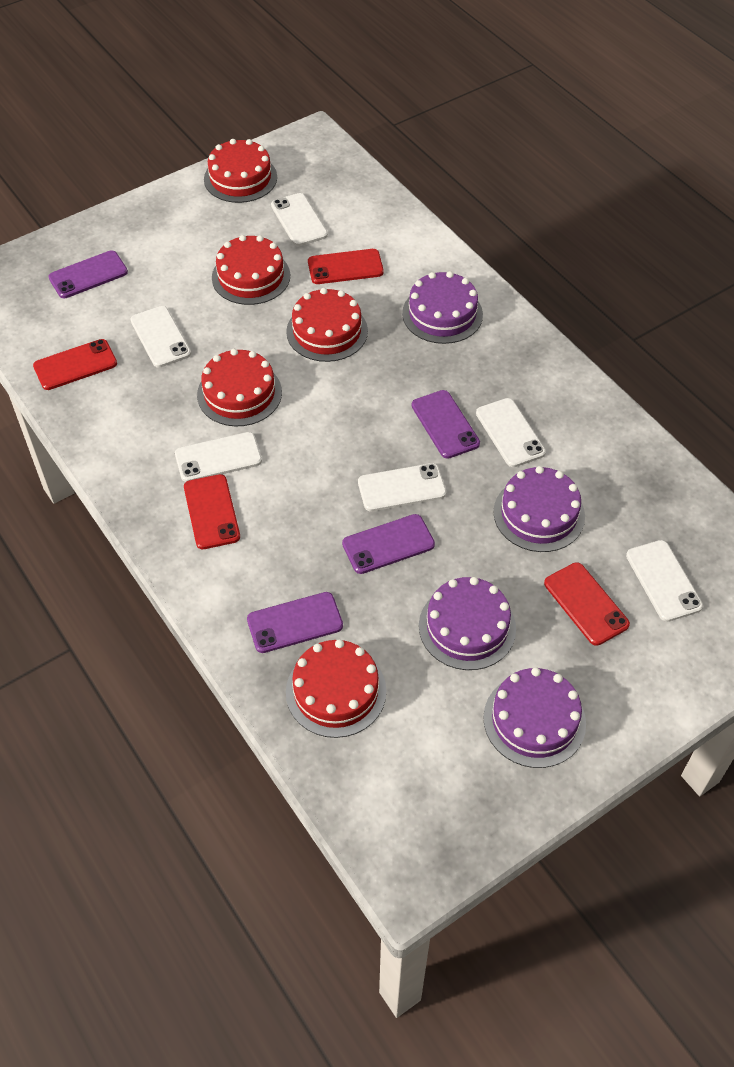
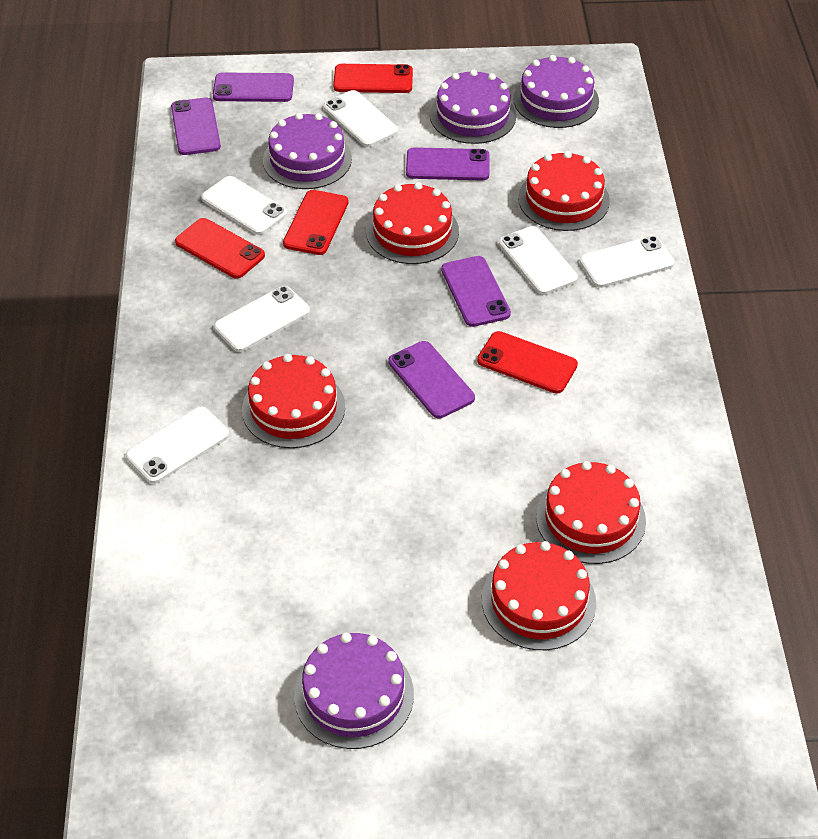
purple phone: [48,250,128,298] [247,592,343,653] [342,514,435,574] [412,390,480,459] = 4 -> [171,97,221,155] [213,72,294,102] [389,341,475,418] [406,147,490,180] [441,256,511,327] = 5

